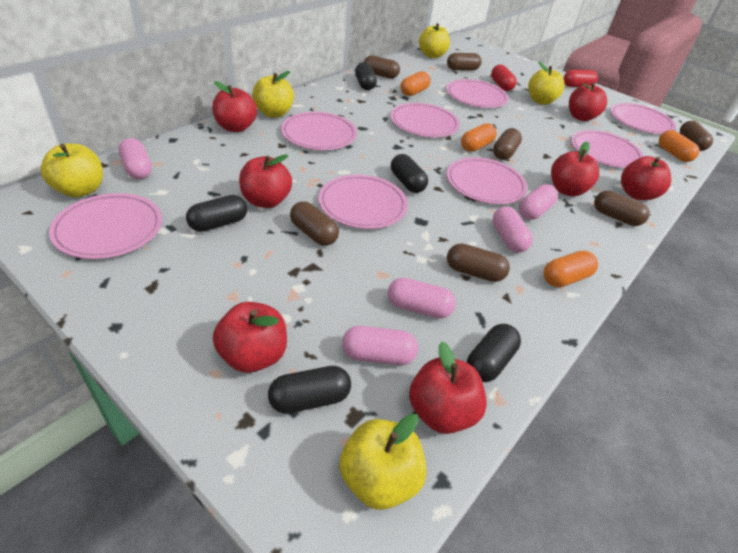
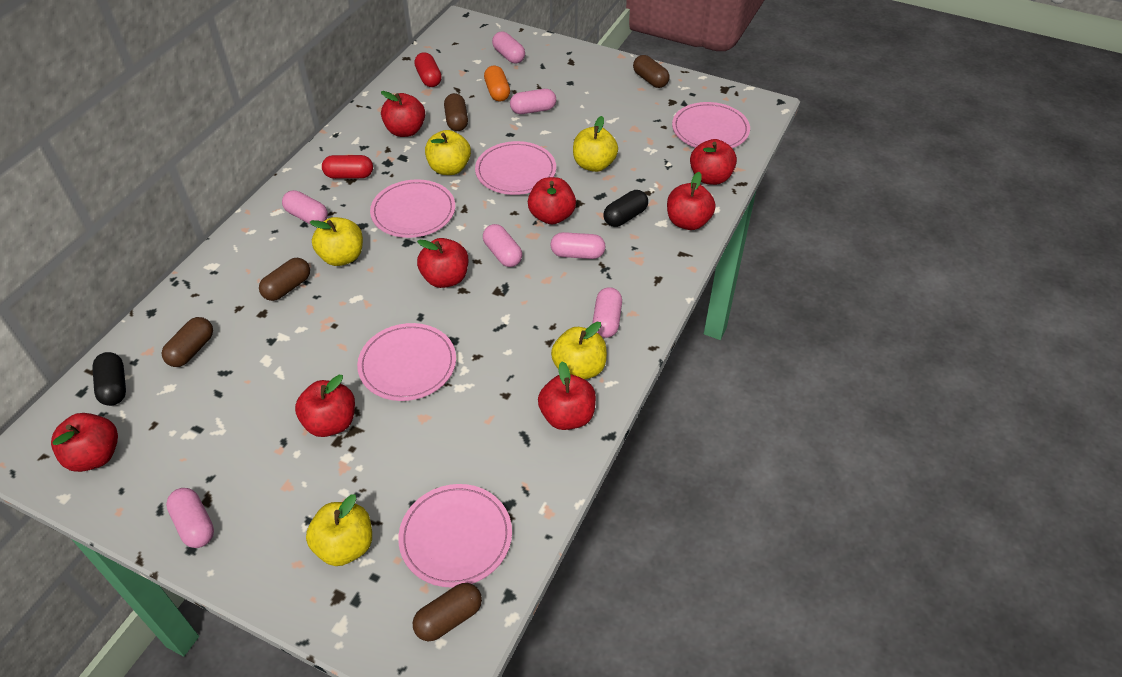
black capsule: [186,195,247,232] [268,366,351,414] [355,62,377,90] [391,154,428,193] [467,324,521,382] = 5 -> [92,352,126,406] [603,190,648,227] = 2
brown capsule: [290,201,339,246] [364,55,400,79] [447,53,481,71] [447,243,510,282] [493,128,522,160] [594,191,650,226] [680,121,713,151] = 7 -> [162,317,213,367] [259,258,310,301] [413,583,482,641] [444,93,468,131] [633,55,670,88] = 5
orange capsule: [401,71,431,96] [461,123,497,152] [544,250,598,287] [659,130,700,162] = 4 -> [484,65,510,102] = 1
pink capsule: [118,138,152,179] [342,326,418,365] [388,278,456,318] [493,206,533,253] [519,184,558,220] = 5 -> [166,488,214,548] [282,190,328,224] [483,224,522,267] [492,31,525,64] [510,89,556,114] [551,232,606,259] [592,287,622,338] = 7
pink plate: [49,193,162,259] [281,112,357,150] [318,175,408,229] [390,103,460,137] [446,79,509,108] [447,157,527,204] [571,130,644,168] [610,103,676,134] = 8 -> [357,323,456,401] [370,179,455,238] [398,484,512,588] [475,141,556,195] [672,102,750,148] = 5
red apple: [212,81,257,132] [213,302,287,373] [239,154,292,208] [409,342,487,434] [551,142,599,196] [569,82,607,121] [621,156,671,200] = 7 -> [51,413,118,472] [295,375,355,437] [381,91,425,137] [417,238,468,288] [528,177,576,224] [538,361,596,430] [667,172,716,230] [690,139,737,185] = 8

